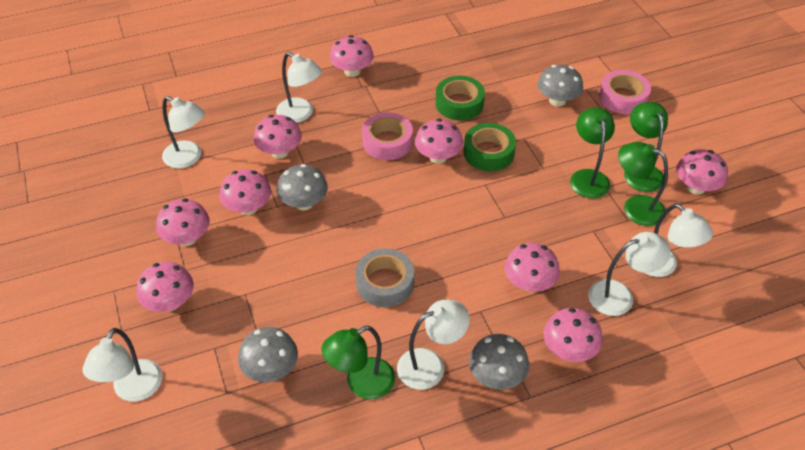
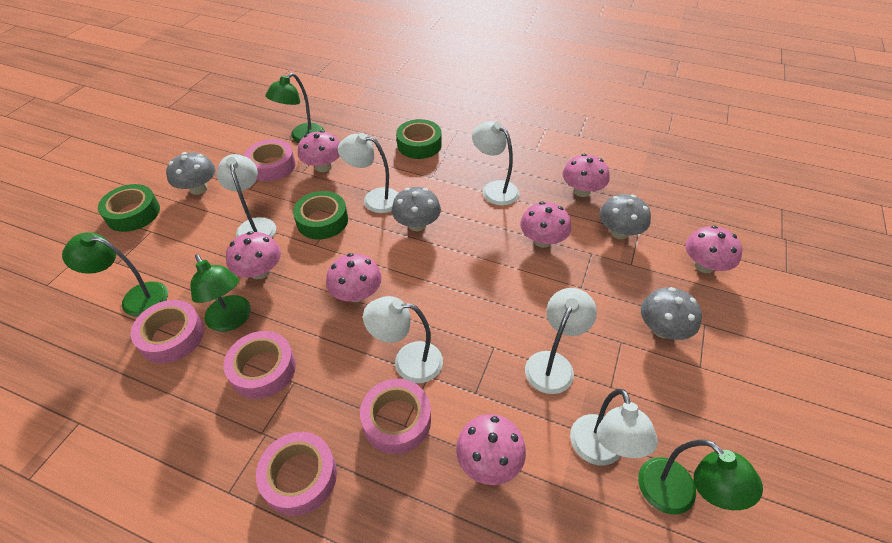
green tape: [436,76,485,120] [463,123,516,171] = 2 -> [98,184,160,232] [293,191,348,239] [396,119,442,159] = 3
grey tape: [356,248,414,307] = 1 -> none = 0
pink mushroom: [136,262,194,312] [156,199,210,246] [220,169,271,215] [253,115,302,159] [330,35,374,77] [415,119,463,164] [504,243,560,292] [544,308,603,362] [676,149,728,195] = 9 -> [226,231,281,279] [298,130,340,172] [326,253,382,302] [456,414,526,485] [520,202,571,248] [563,154,609,197] [685,225,742,273] = 7
pink tape: [362,112,413,160] [599,70,651,114] = 2 -> [131,300,204,363] [224,331,296,399] [244,139,296,181] [256,432,337,516] [360,379,431,454] = 5

